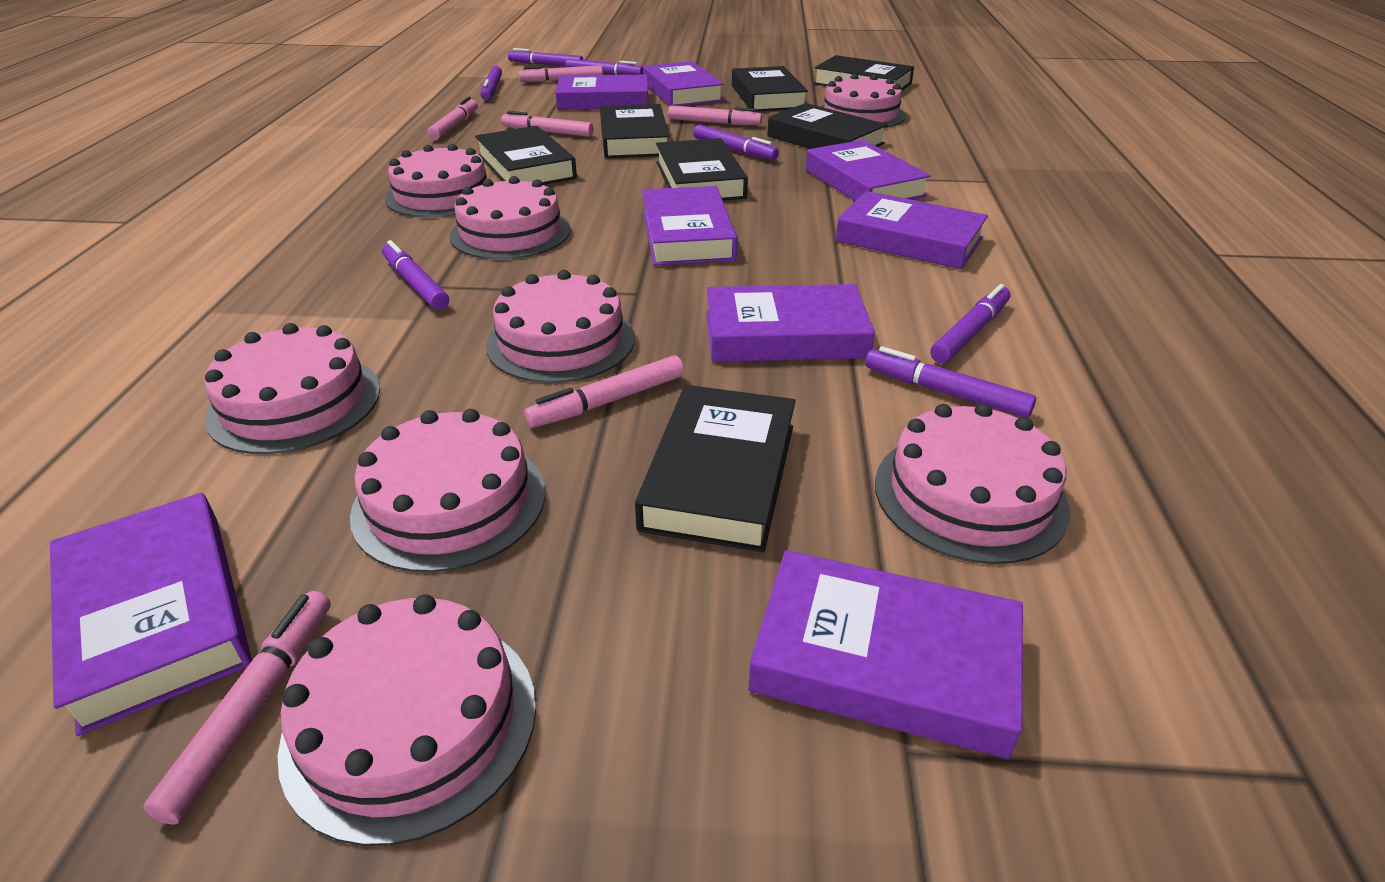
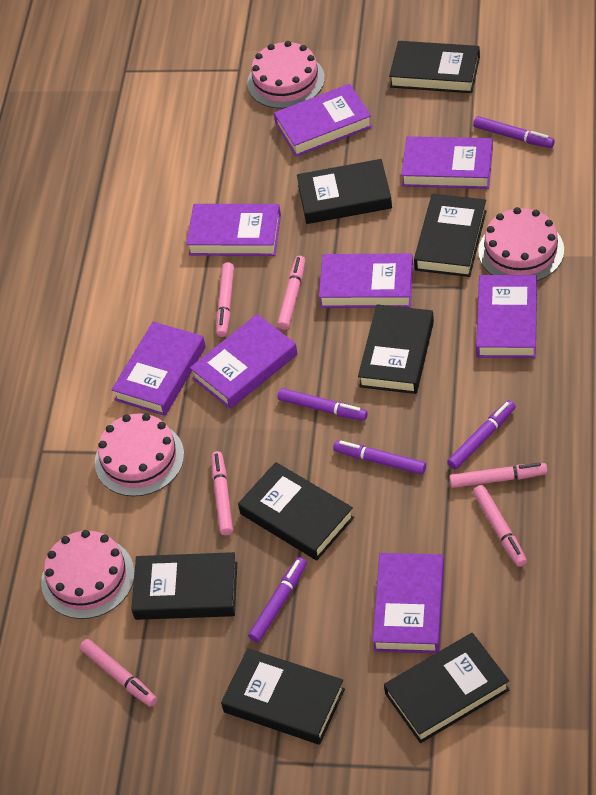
black book: [475,126,577,185] [600,104,670,158] [635,385,796,552] [656,138,748,201] [732,66,808,112] [767,103,887,149] [813,55,914,90] = 7 -> [131,552,237,620] [221,648,345,745] [238,462,354,560] [297,159,392,224] [358,304,434,394] [384,633,510,743] [389,41,480,93] [414,194,487,277] = 8
pink cake: [204,323,380,454] [277,594,536,846] [350,409,545,573] [385,144,487,218] [450,176,571,260] [486,270,635,383] [820,74,906,128] [875,403,1070,564] = 8 -> [41,530,135,619] [95,413,184,496] [247,41,325,109] [478,207,564,281] = 4
purple marker: [382,240,449,310] [480,66,502,101] [508,48,583,66] [565,59,643,75] [693,125,779,160] [865,346,1036,418] [931,284,1010,363] = 7 -> [248,557,307,642] [277,388,368,421] [333,440,426,475] [447,400,516,470] [473,116,555,148] = 5

